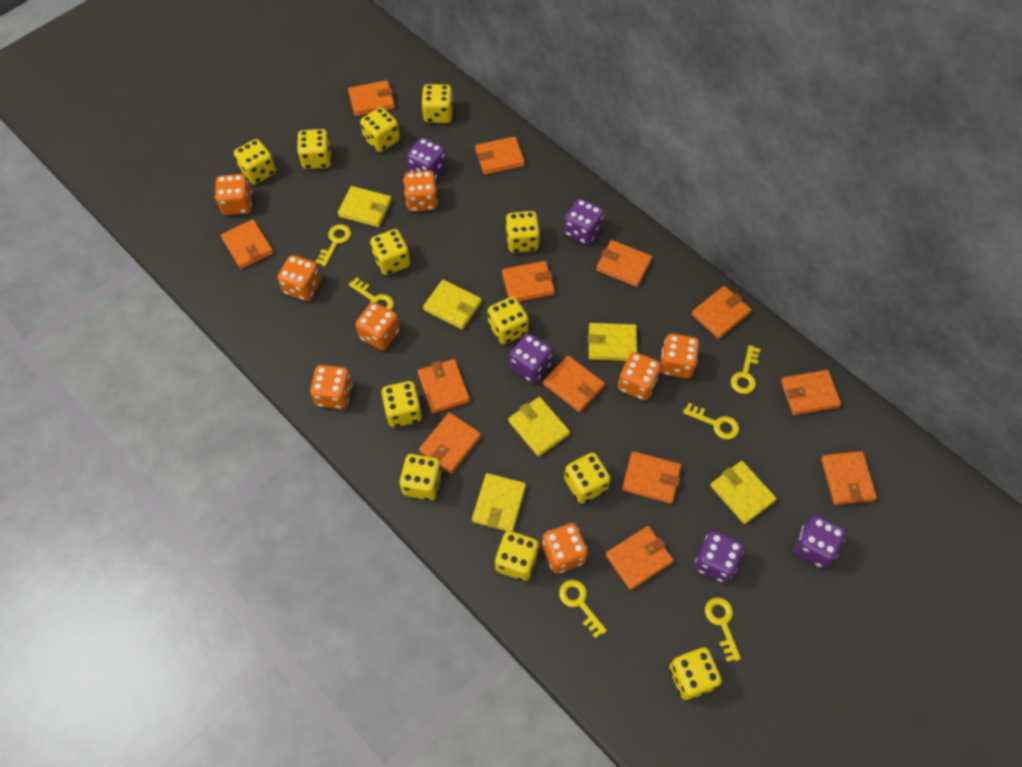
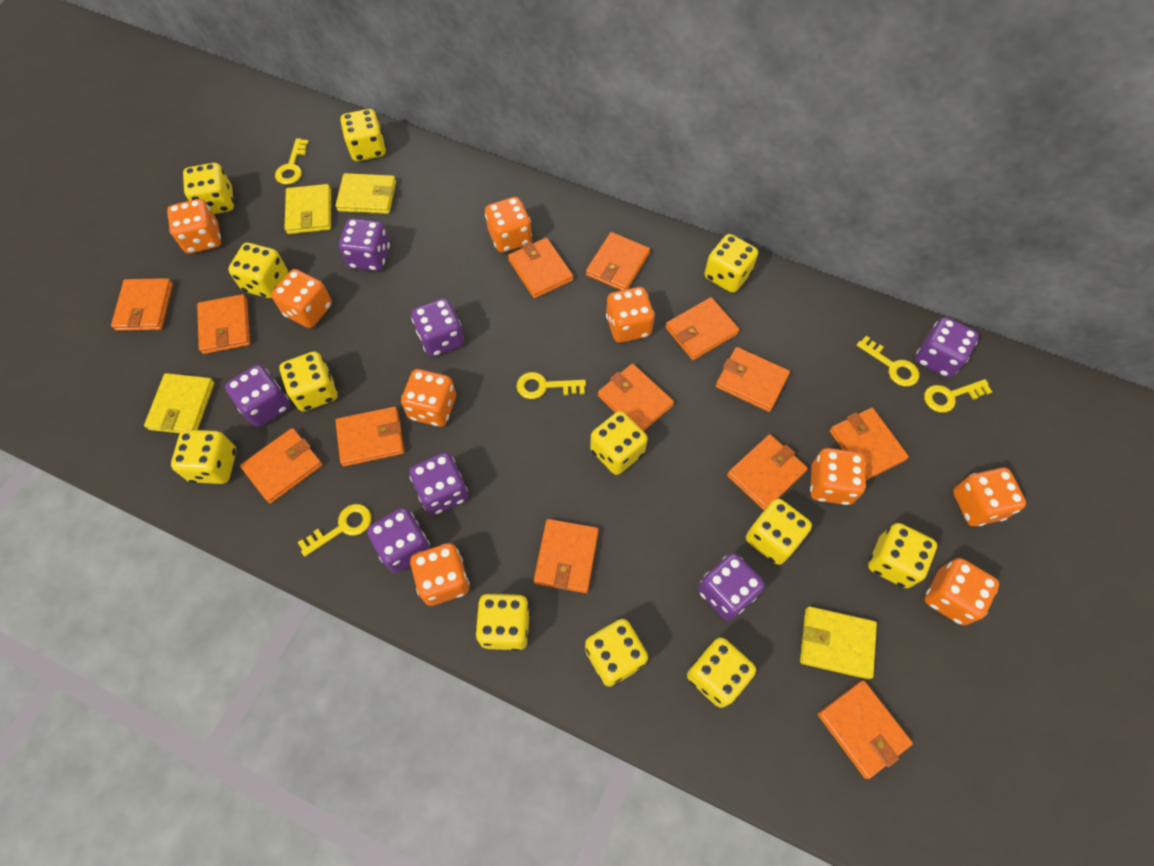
orange dice: [215,174,252,215] [277,255,321,301] [310,365,353,409] [356,302,400,350] [404,170,438,212] [542,523,588,573] [618,352,661,400] [660,333,699,378] = 8 -> [167,199,221,254] [271,269,332,328] [401,369,456,427] [410,543,470,606] [485,197,532,253] [606,287,655,343] [810,448,866,505] [925,558,999,625] [953,468,1026,526] = 9
purple dice: [407,138,446,178] [510,333,553,383] [564,199,604,245] [695,531,744,583] [793,516,846,568] = 5 -> [225,365,290,427] [339,218,390,271] [367,507,431,573] [409,452,468,515] [411,298,464,357] [698,553,765,621] [915,317,979,378] = 7
yellow key: [315,224,351,267] [348,278,394,310] [559,580,607,638] [683,403,739,440] [705,597,741,662] [731,345,761,394] = 6 -> [275,138,309,185] [298,504,371,557] [517,372,586,399] [856,336,919,386] [924,379,992,412] = 5
yellow wallet: [338,186,392,227] [423,280,482,329] [472,473,526,531] [508,397,570,457] [588,323,637,361] [710,461,777,524] = 6 -> [144,373,214,433] [285,184,331,234] [336,173,396,214] [800,606,877,679] = 4

